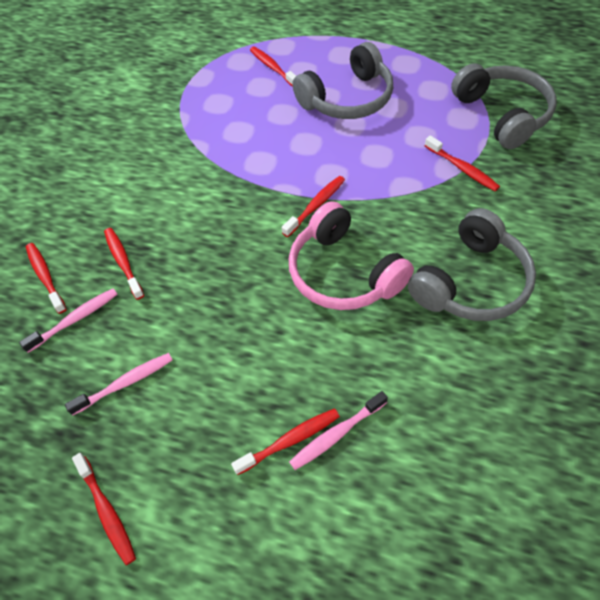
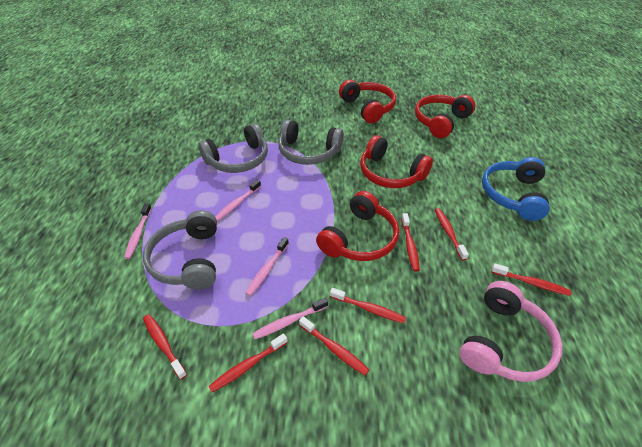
blue headphones: none = 0 -> [482,157,550,221] = 1
pink toothbrush: [19,289,118,353] [65,353,172,416] [289,391,388,470] = 3 -> [124,203,152,259] [215,180,261,222] [245,237,289,296] [252,298,328,339] = 4
red headphones: none = 0 -> [316,191,399,261] [339,80,396,123] [360,135,433,188] [415,95,475,138] = 4

